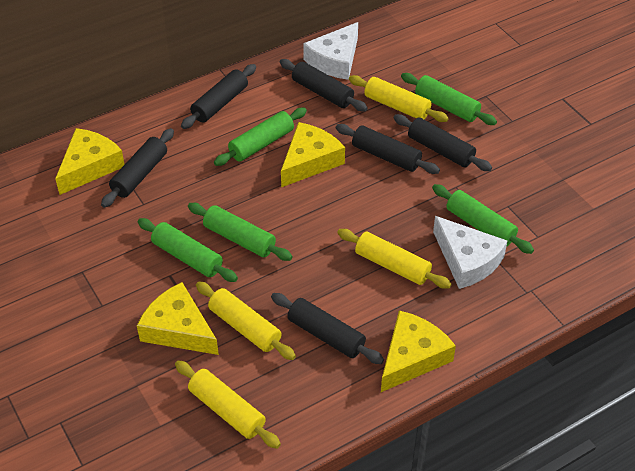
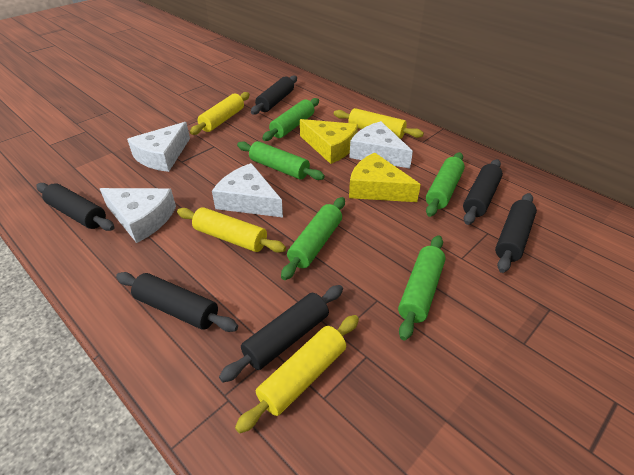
white cheese: [303,22,358,80] [433,216,507,289] = 2 -> [100,188,176,243] [127,122,190,172] [212,163,283,217] [349,121,413,169] = 4
yellow cheese: [55,128,125,195] [137,282,219,355] [281,122,345,187] [381,310,456,392] = 4 -> [300,119,358,164] [349,152,421,202] = 2

